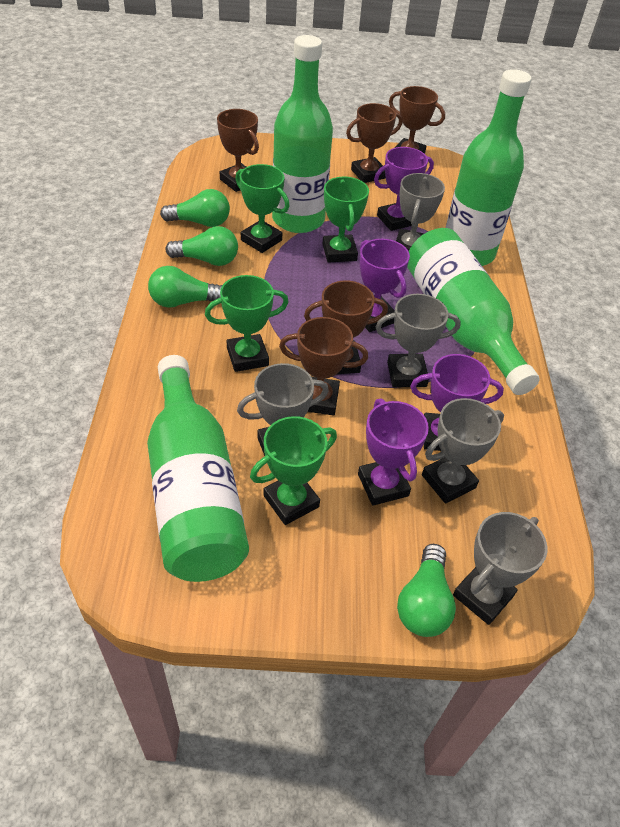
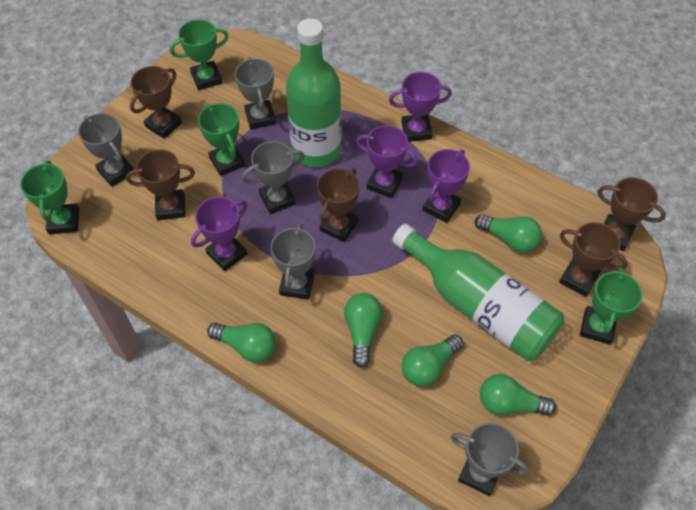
green bottle: [147,355,249,582] [272,35,333,233] [407,228,540,395] [446,69,531,266] = 4 -> [286,18,342,167] [392,224,564,361] = 2
green light bulb: [148,266,222,308] [160,189,230,227] [165,226,238,266] [397,544,456,637] = 4 -> [207,323,276,362] [344,293,382,368] [402,334,464,387] [475,214,542,253] [480,374,556,416] = 5

